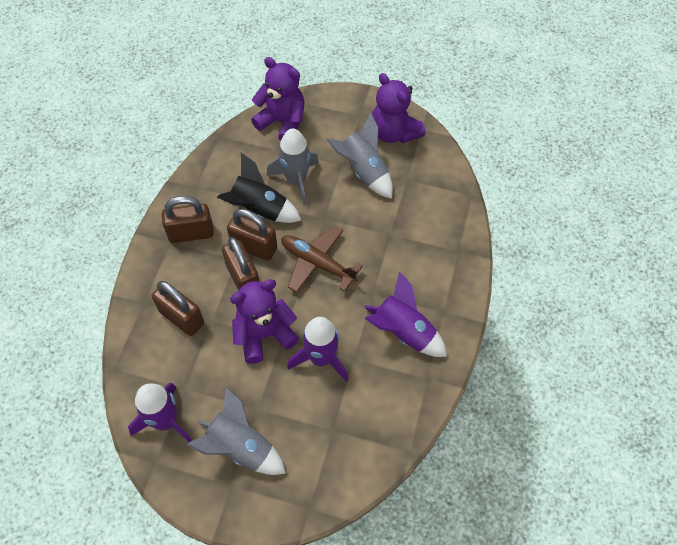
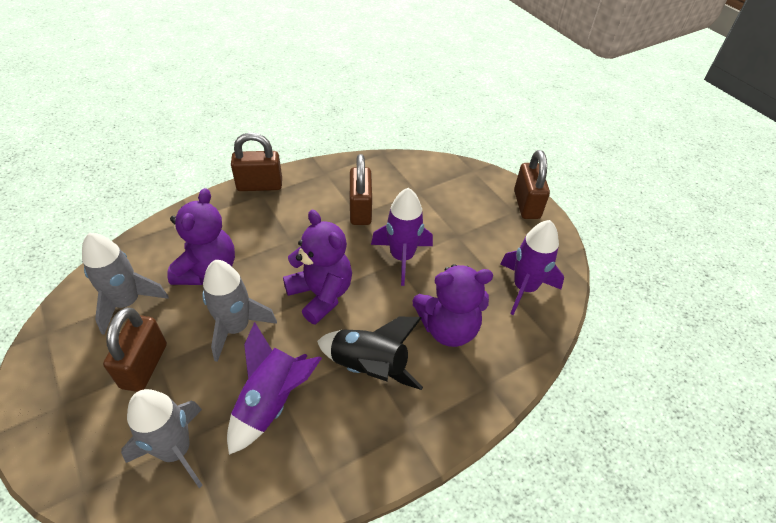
brown plane: [281,225,363,293] = 1 -> none = 0

